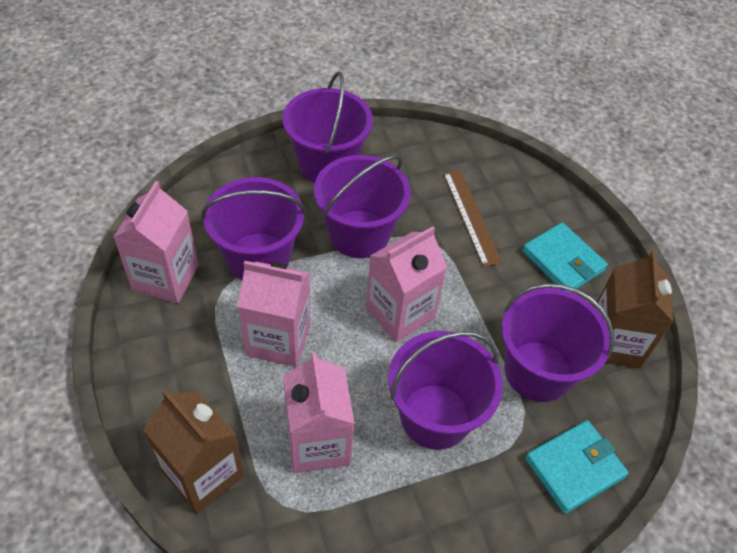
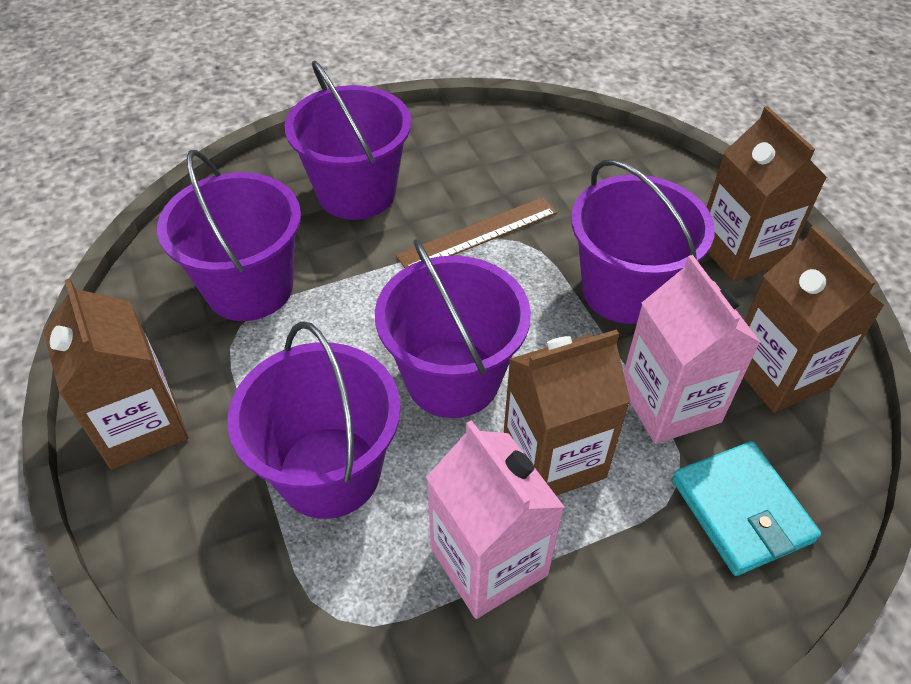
brown carton: [144,390,244,514] [594,251,674,369] = 2 -> [43,278,188,470] [504,329,631,496] [707,106,827,282] [743,226,885,413] = 4
pink carton: [113,181,199,303] [238,261,310,367] [283,352,355,473] [366,226,447,342] = 4 -> [426,420,565,619] [624,255,761,444] = 2
turquoise wallet: [522,223,608,292] [525,420,629,514] = 2 -> [672,441,821,576] = 1

